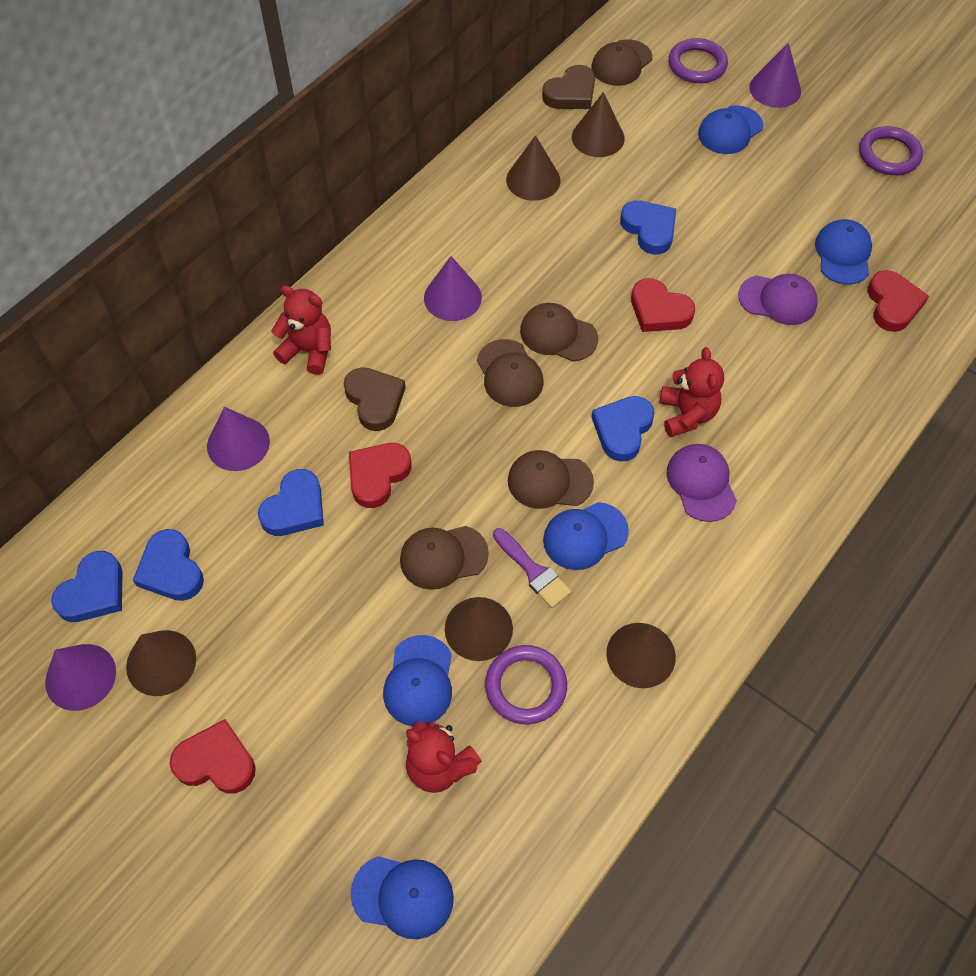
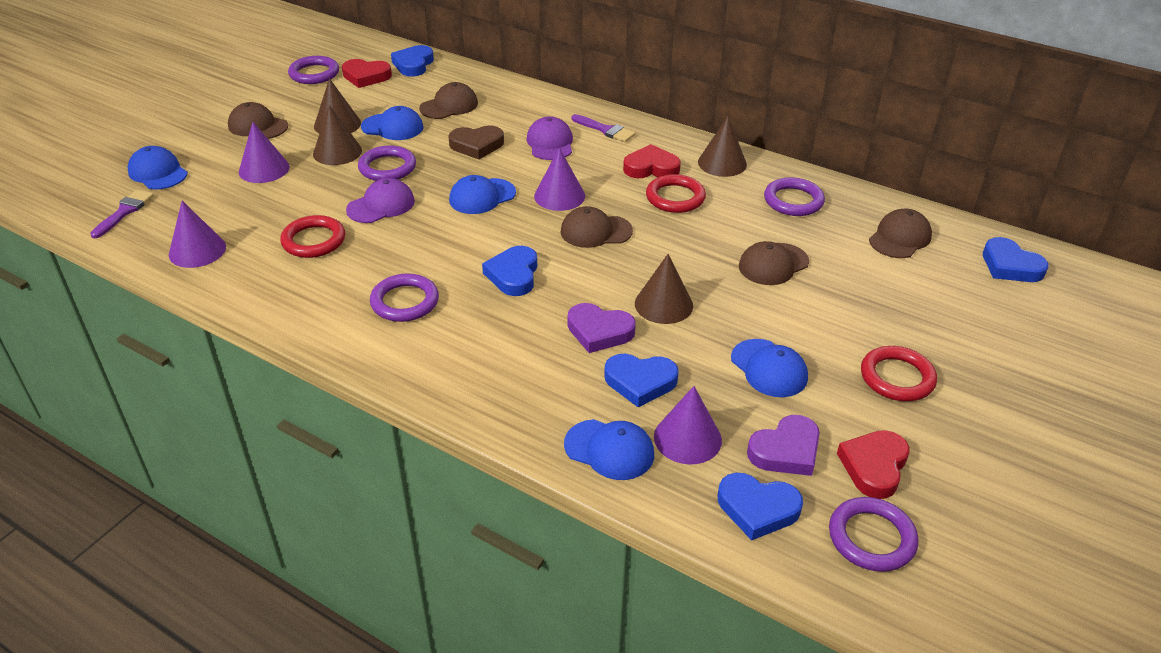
brown cone: [126,630,196,696] [445,597,513,661] [506,135,561,201] [572,92,625,157] [606,623,676,688] = 5 -> [313,105,362,165] [314,78,361,134] [635,254,693,324] [698,116,747,177] = 4
brown heart: [344,367,406,431] [542,65,595,109] = 2 -> [448,125,504,159] = 1
purple brush: [493,528,572,608] = 1 -> [90,190,154,238] [572,114,635,142] = 2
purple heart: none = 0 -> [568,303,636,353] [747,415,820,476] = 2
purple ring: [485,645,567,724] [668,38,728,83] [859,126,923,175] = 3 -> [288,56,339,84] [358,146,416,181] [370,273,439,322] [764,177,825,216] [829,497,918,572] = 5
red heart: [170,719,256,794] [349,443,412,508] [631,278,695,332] [868,270,929,332] = 4 -> [342,59,392,88] [623,144,681,178] [837,430,909,499] = 3
red ring: none = 0 -> [280,215,345,258] [646,174,706,213] [861,346,937,401] = 3
red teddy bear: [271,285,331,375] [406,722,482,793] [660,347,724,437] = 3 -> none = 0

